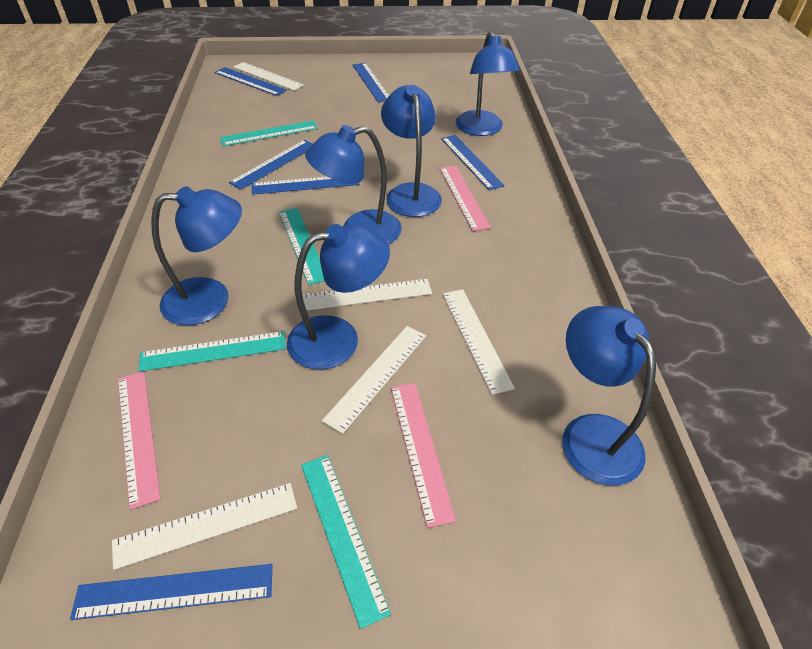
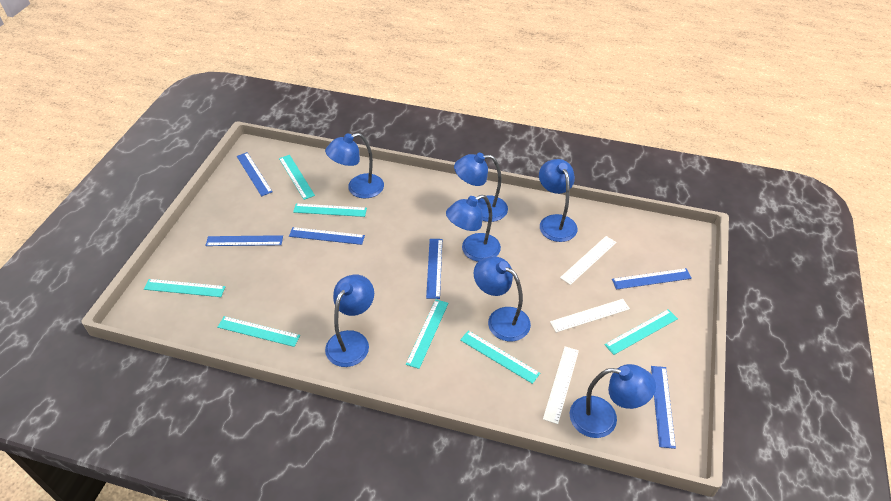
blue lamp: [151,186,242,326] [287,224,390,370] [305,125,402,244] [381,85,442,217] [455,31,520,136] [562,306,656,486] = 6 -> [325,133,384,198] [325,275,374,367] [446,195,501,262] [454,153,508,222] [474,257,531,341] [539,159,577,242] [570,364,656,438] = 7
pink ruler: [118,372,161,510] [391,383,456,528] [440,166,491,231] = 3 -> none = 0
turquoise ruler: [138,331,286,372] [220,120,318,146] [279,208,325,285] [301,455,391,629] = 4 -> [144,279,225,297] [218,316,300,347] [279,155,315,200] [293,204,367,217] [406,299,448,369] [460,330,540,384] [604,309,678,355] = 7
white ruler: [112,483,297,570] [233,62,304,91] [302,279,432,310] [322,326,426,434] [443,289,515,395] = 5 -> [543,347,579,424] [550,299,630,333] [560,236,617,285] = 3

